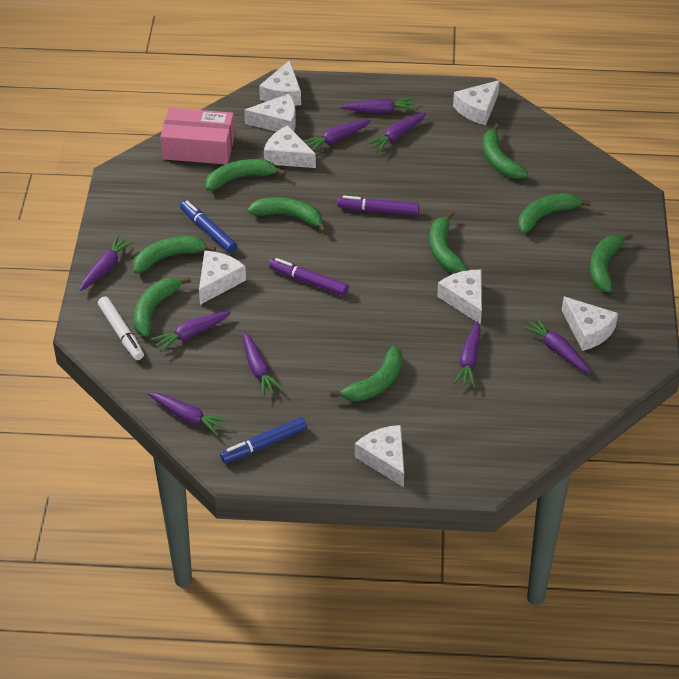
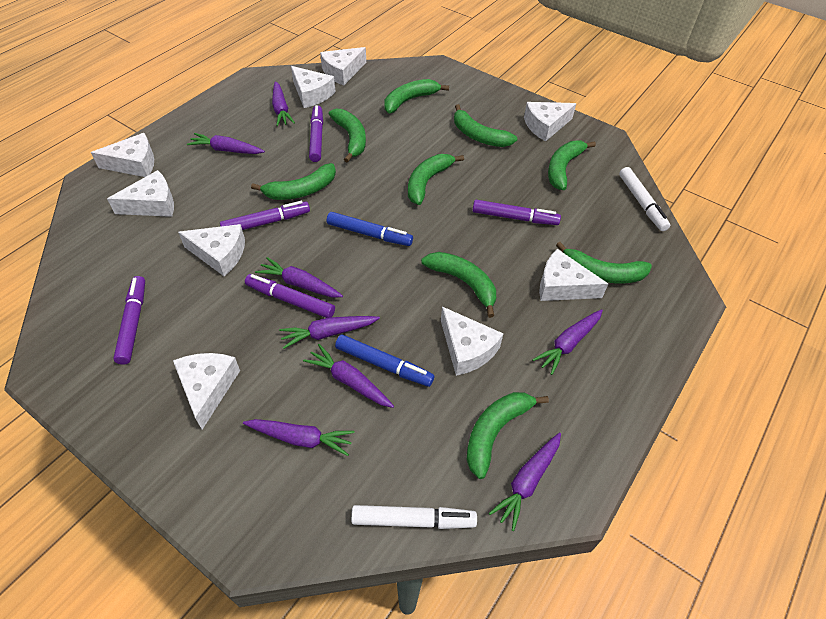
pink box: [160,108,235,164] = 1 -> none = 0
purple carrot: [80,235,134,291] [148,393,229,435] [151,311,231,352] [242,332,283,396] [304,119,371,151] [340,98,416,113] [366,112,426,153] [454,321,480,387] [523,317,591,373] = 9 -> [187,133,265,154] [243,419,355,456] [255,257,343,297] [272,81,295,126] [279,316,380,349] [303,344,394,408] [489,432,561,531] [532,309,603,375] = 8
purple marker: [269,258,349,296] [337,196,419,215] = 2 -> [113,276,145,365] [220,201,310,230] [245,274,335,318] [309,105,323,162] [472,200,561,225] = 5
white cheese: [199,251,246,305] [244,94,296,132] [259,60,301,106] [264,125,316,168] [355,425,404,487] [437,270,482,325] [453,80,500,125] [562,297,618,351] = 8 -> [91,133,154,177] [107,170,174,217] [173,353,240,430] [178,224,245,276] [291,66,336,108] [320,47,366,85] [441,307,504,376] [524,102,577,142] [539,249,608,301] = 9
white marker: [98,296,144,360] = 1 -> [351,505,477,529] [619,167,670,231] = 2

